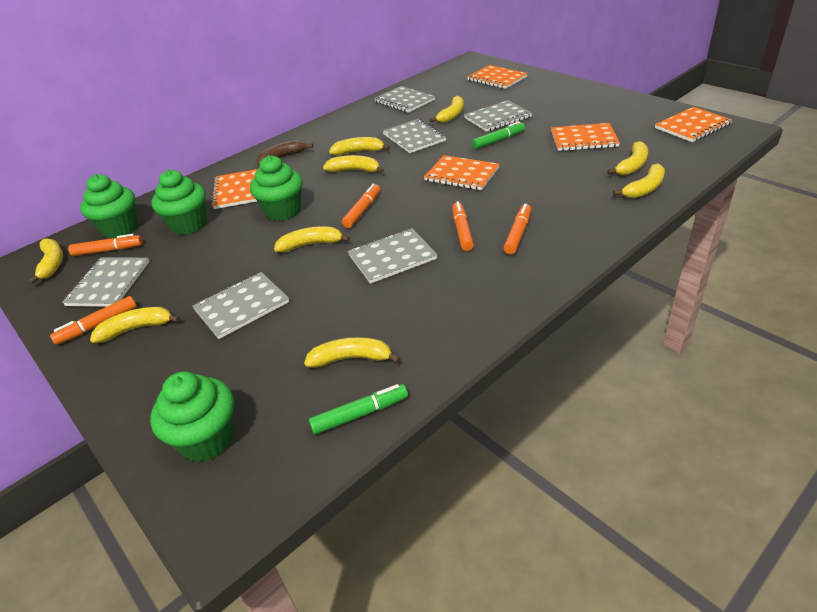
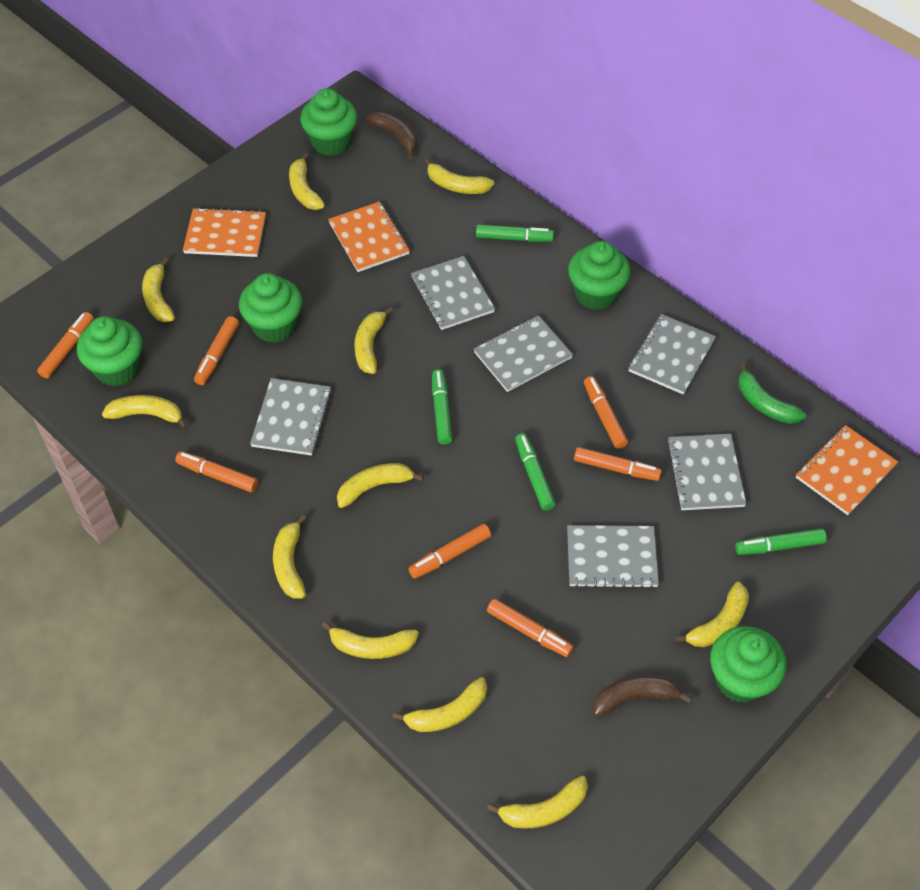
brown banana: [256,140,313,166] = 1 -> [365,112,417,159] [593,675,692,716] = 2
green banana: none = 0 -> [738,363,806,424] = 1
green cupcake: [80,174,138,239] [150,371,234,462] [152,170,207,235] [250,155,303,221] = 4 -> [77,316,142,386] [239,273,302,343] [300,88,357,156] [568,241,631,310] [710,626,786,703] = 5
green marker: [309,384,408,435] [472,121,525,149] = 2 -> [432,369,452,444] [476,224,554,242] [515,433,556,511] [735,528,827,555] = 4
orange marker: [50,296,137,345] [68,234,143,256] [342,184,380,228] [452,202,474,251] [504,204,532,254] = 5 -> [37,312,93,378] [175,452,258,492] [194,316,239,385] [408,524,491,579] [487,599,574,657] [574,447,662,481] [584,376,628,449] = 7
orange notebook: [211,169,258,209] [424,155,500,190] [467,65,528,89] [551,123,620,151] [655,107,732,142] = 5 -> [183,207,266,257] [328,201,410,272] [796,425,898,515] = 3
yellow banana: [28,239,63,284] [90,307,180,343] [274,226,350,252] [304,337,401,368] [323,155,384,173] [329,137,390,155] [429,96,464,123] [607,141,648,175] [613,163,665,198] = 9 -> [102,395,188,428] [142,258,175,322] [273,515,307,599] [289,153,325,210] [321,621,419,659] [337,463,424,508] [354,307,393,374] [392,677,487,732] [424,158,494,194] [487,776,588,829] [674,582,749,647] = 11

